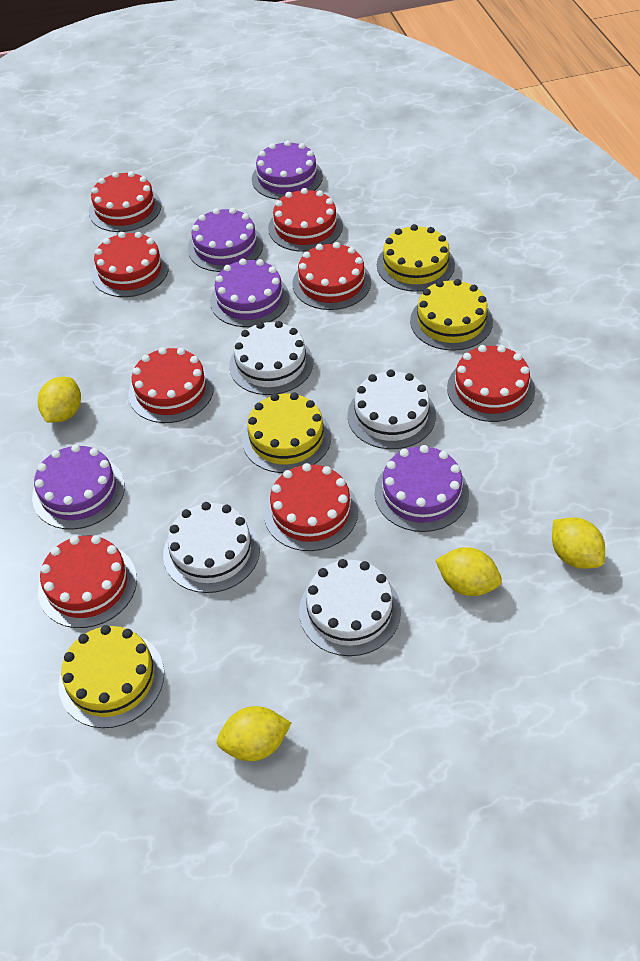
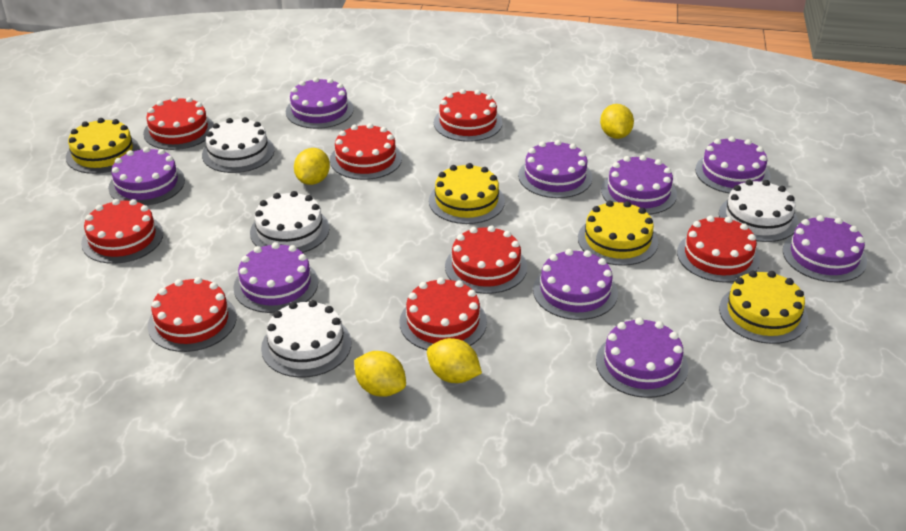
purple cake: [32,444,125,530] [188,208,263,272] [210,258,290,327] [252,140,323,200] [375,445,469,532] = 5 -> [108,147,185,206] [233,242,318,313] [286,77,354,129] [518,140,592,198] [533,249,618,320] [596,318,688,398] [601,155,677,215] [695,136,771,194] [783,215,867,282] = 9

